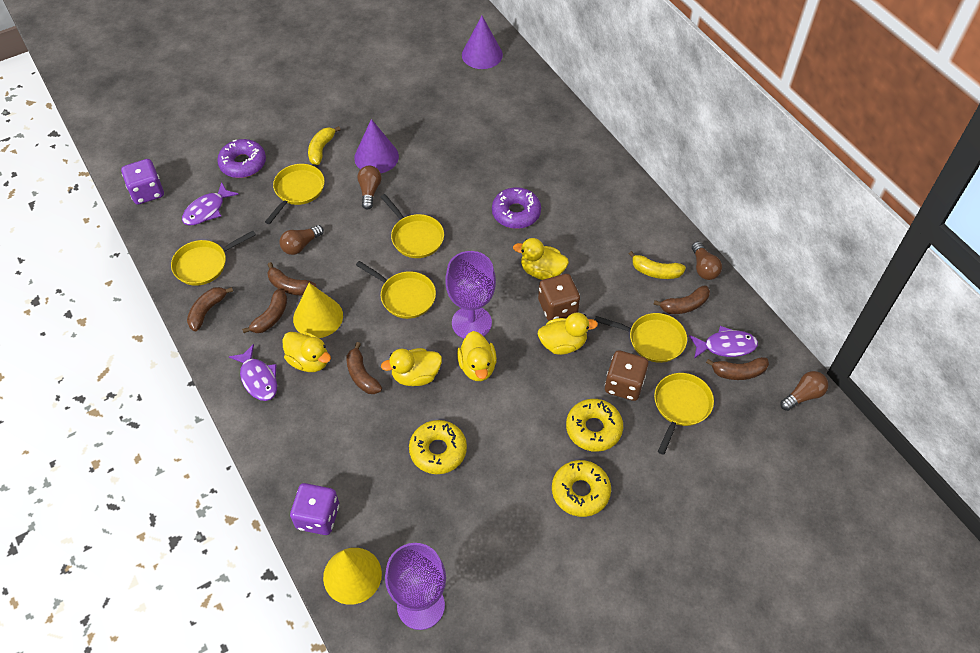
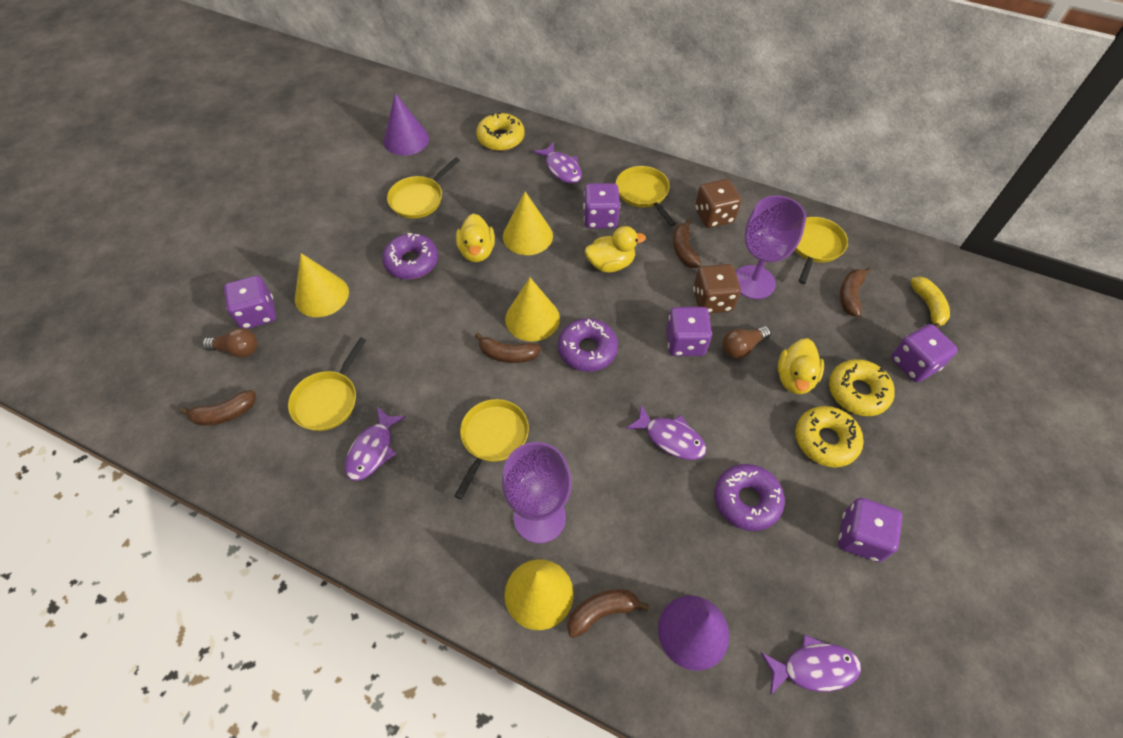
brown banana: [187,287,233,331] [242,289,287,333] [267,262,317,296] [347,342,382,394] [653,285,710,314] [706,357,769,380] = 6 -> [180,390,256,426] [475,333,541,363] [567,589,649,638] [673,219,701,268] [840,268,871,317] = 5
brown light bulb: [279,225,324,255] [357,166,381,210] [692,242,722,280] [780,371,828,411] = 4 -> [202,328,257,358] [722,326,771,359] = 2
purple dice: [121,159,164,205] [290,483,339,535] = 2 -> [224,275,276,329] [583,183,620,229] [666,307,712,356] [838,498,902,562] [891,324,958,382] = 5
purple donut: [217,139,266,178] [492,187,541,229] = 2 -> [382,233,438,280] [558,318,618,372] [714,464,785,531] = 3
purple fish: [182,182,239,225] [229,344,277,401] [689,326,758,359] = 3 -> [345,407,406,481] [533,142,582,184] [626,404,706,460] [760,634,861,695] = 4
yellow banana: [308,126,341,165] [629,251,686,279] = 2 -> [910,277,950,329] = 1
yellow cone: [293,283,343,338] [323,548,382,605] = 2 -> [295,253,349,317] [503,192,553,255] [505,278,560,341] [505,559,574,630] = 4
yellow duck: [282,332,331,372] [381,348,442,386] [457,331,497,381] [513,238,569,280] [538,313,598,355] = 5 -> [456,213,495,262] [585,226,646,273] [778,338,824,394] = 3
yellow pan: [171,231,256,286] [265,164,325,224] [356,261,436,319] [381,194,444,258] [595,313,687,363] [654,373,714,455] = 6 -> [288,337,366,431] [387,157,460,219] [454,399,529,499] [616,166,676,227] [794,217,848,284] = 5

